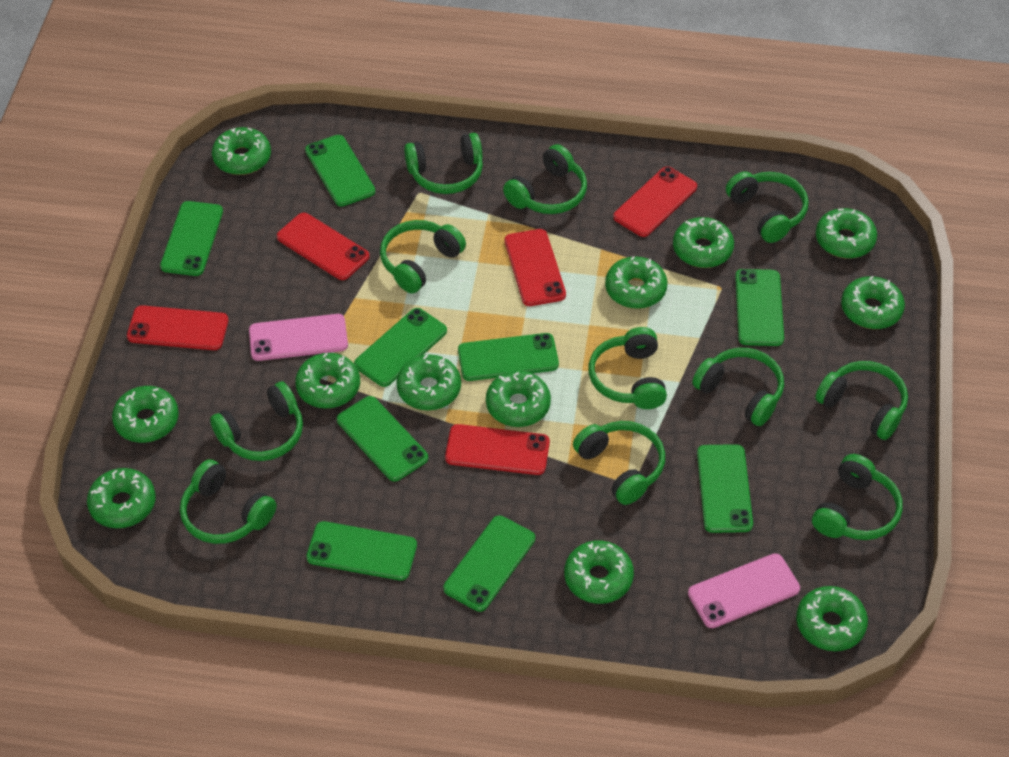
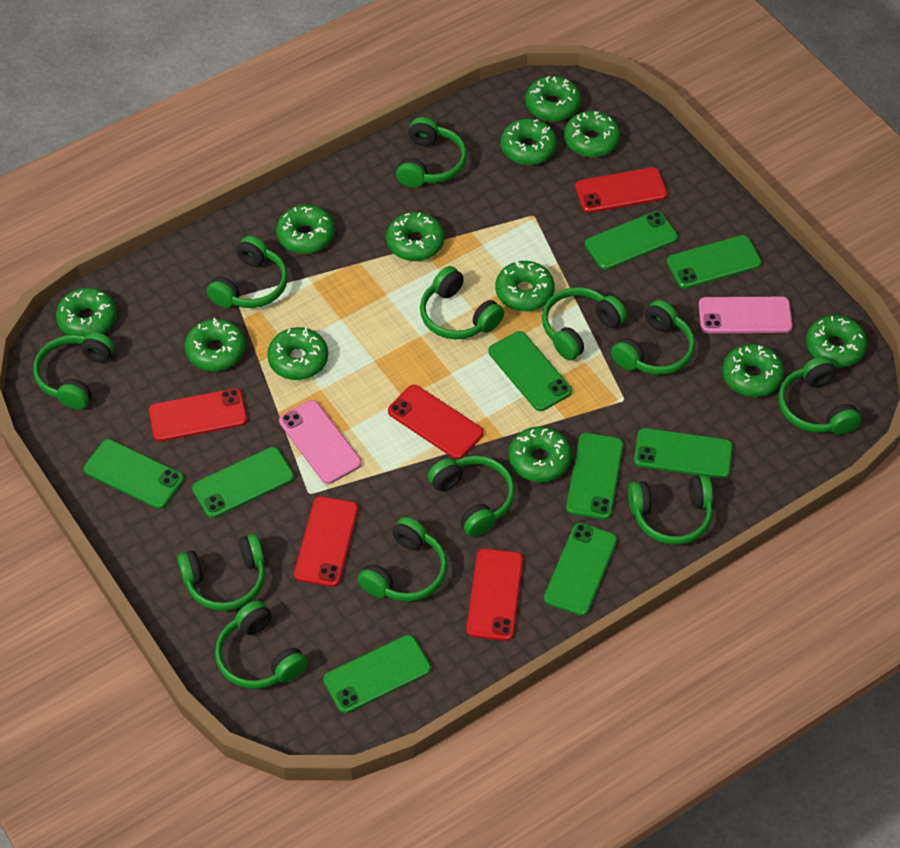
green headphones: [180,459,277,544] [210,381,303,461] [380,220,466,293] [404,133,483,194] [503,144,587,214] [573,421,665,505] [588,327,667,409] [692,348,784,426] [726,171,808,243] [812,454,903,540] [815,361,908,440] = 11 -> [33,332,114,410] [177,534,265,611] [207,236,288,308] [215,600,308,689] [358,517,447,602] [396,117,467,188] [420,266,504,340] [428,456,515,537] [542,287,627,360] [611,300,695,375] [628,475,713,545] [778,356,861,435] = 12

